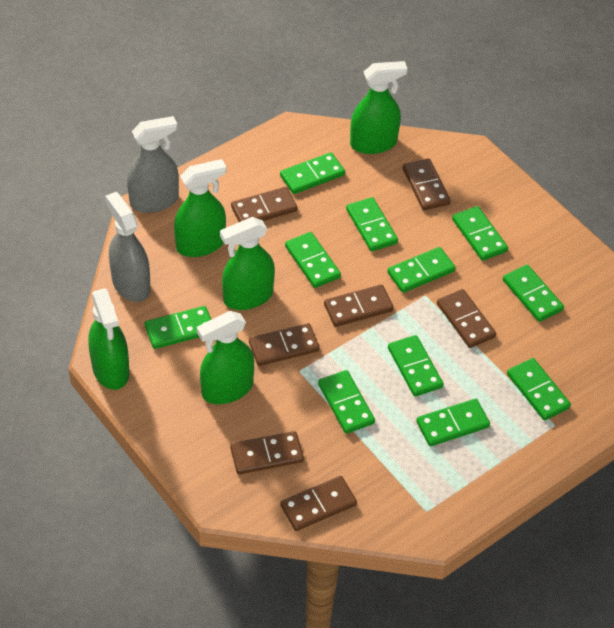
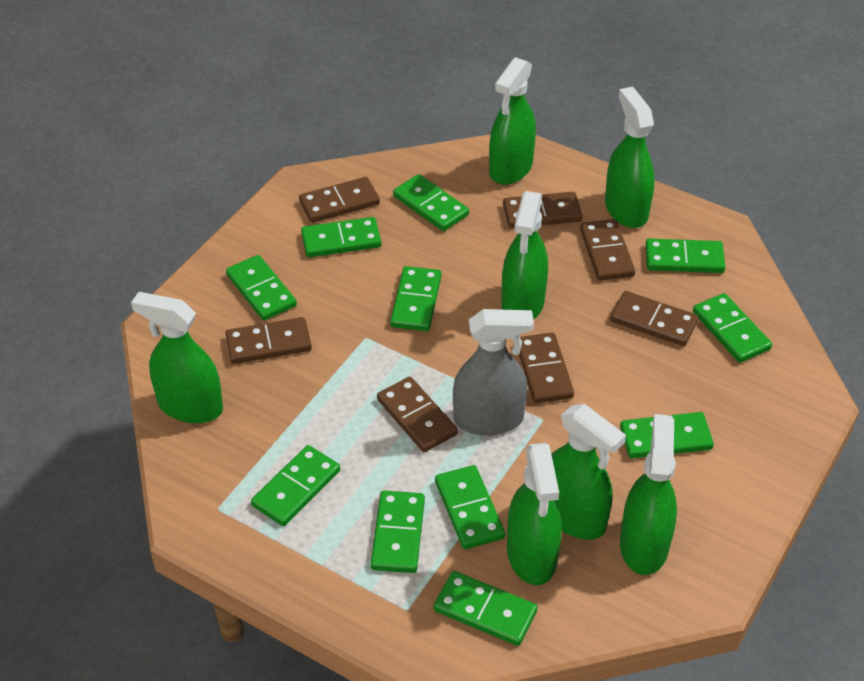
green spray bottle: [88,288,130,390] [174,159,227,257] [197,311,254,404] [220,217,275,310] [350,61,408,154] = 5 -> [131,292,223,423] [489,57,536,185] [501,191,548,320] [507,443,562,585] [551,404,626,540] [605,87,655,228] [620,414,677,575] = 7
grey spray bottle: [105,192,150,302] [127,116,179,213] = 2 -> [453,309,534,436] = 1

